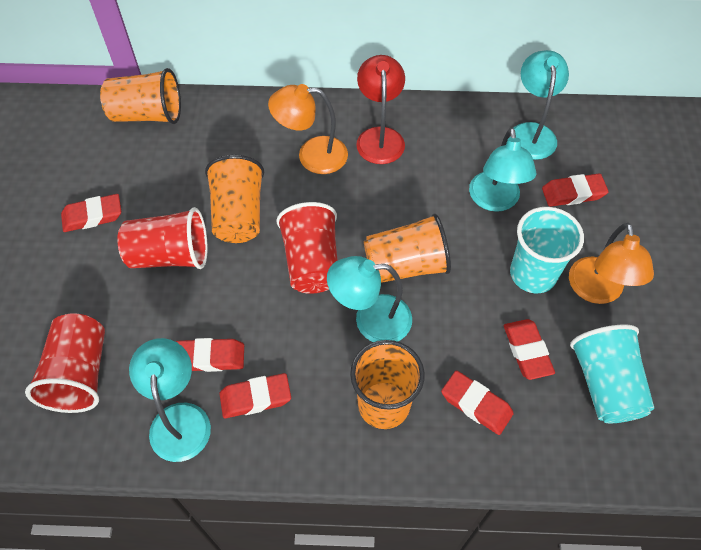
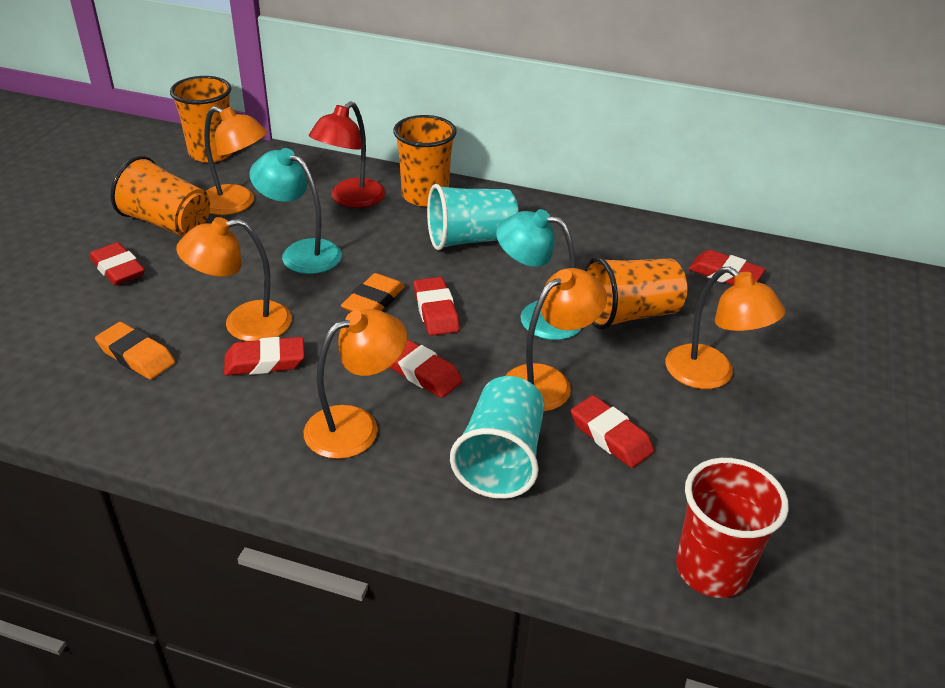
orange eraser: none = 0 -> [95,322,175,380] [341,273,405,312] = 2
orange lamp: [268,84,348,174] [569,223,654,304] = 2 -> [176,217,292,341] [204,106,267,215] [304,309,407,459] [505,268,607,412] [665,266,785,389] = 5
red cup: [25,314,105,413] [117,207,207,269] [276,202,338,294] = 3 -> [676,458,789,598] = 1
turquoise lamp: [129,338,211,462] [327,256,412,342] [469,128,537,212] [509,50,569,160] = 4 -> [249,148,342,274] [496,209,582,340] = 2

